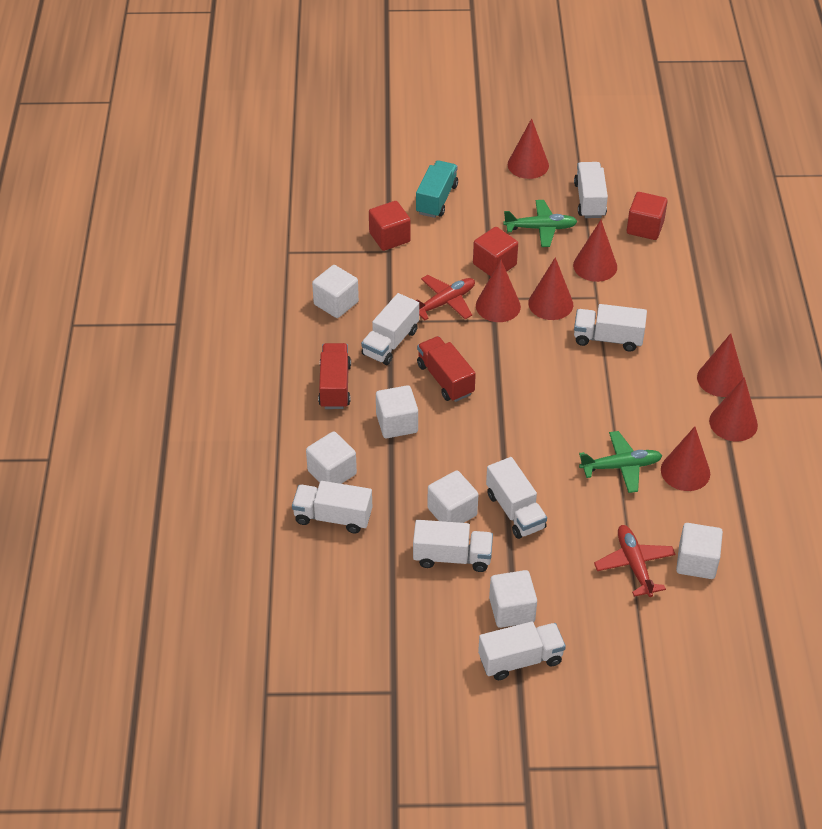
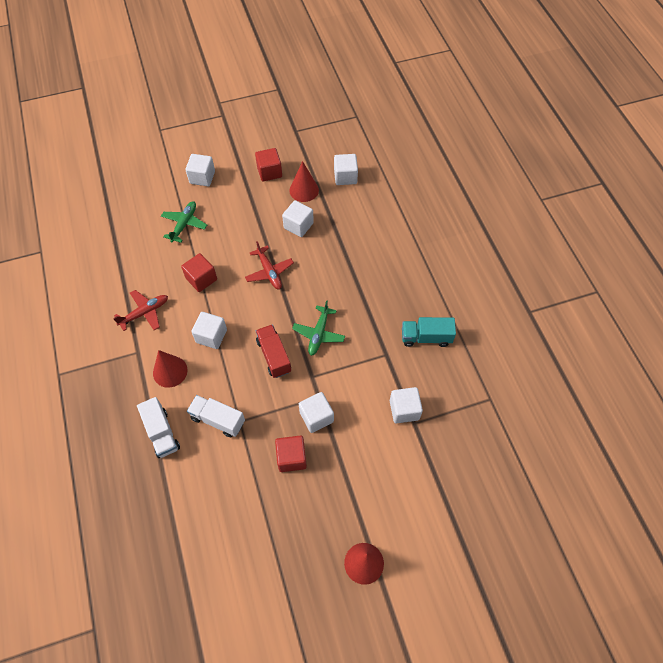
red cone: [476,260,521,322] [508,118,549,179] [528,257,573,320] [573,220,617,282] [661,427,710,491] [697,333,744,397] [709,377,758,442] = 7 -> [153,350,188,388] [289,161,319,202] [344,543,384,585] = 3
red truck: [318,343,351,409] [417,336,476,402] = 2 -> [256,324,291,378] = 1
white truck: [292,481,372,533] [361,293,419,365] [413,520,493,572] [478,621,566,680] [486,457,547,539] [574,162,608,218] [574,304,647,352] = 7 -> [137,397,180,458] [187,395,245,437] = 2

